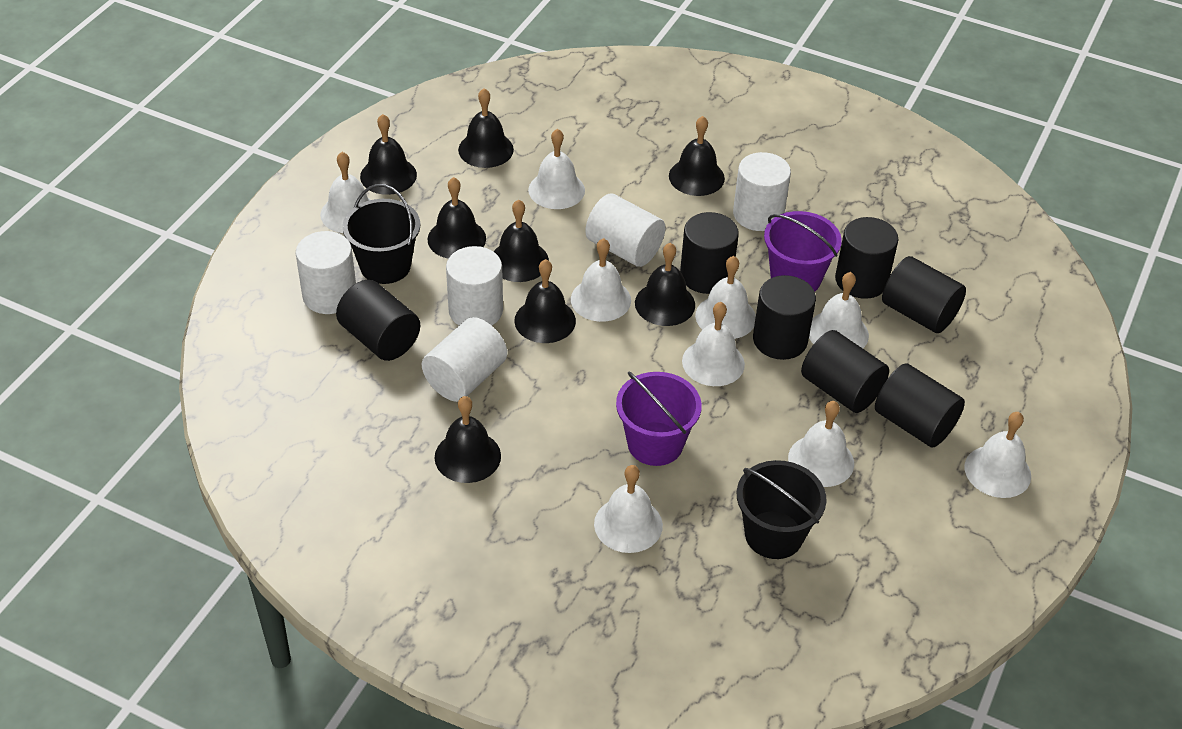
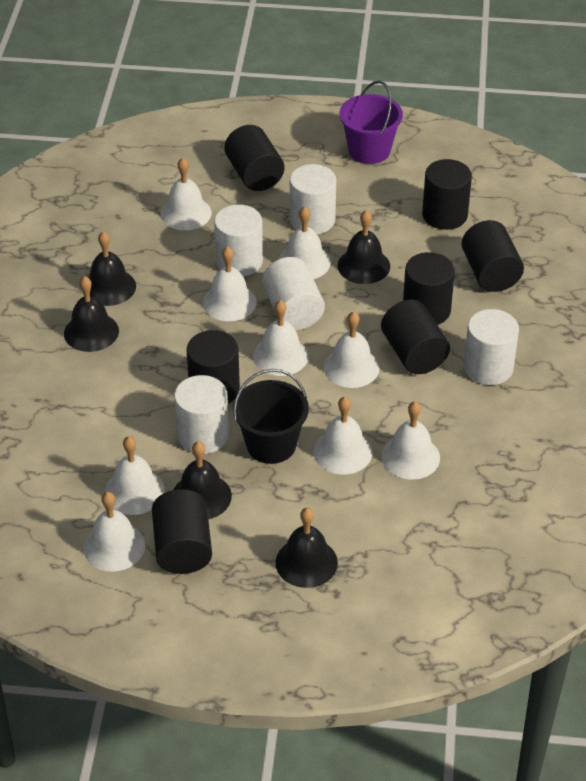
black bell: [360,114,417,195] [428,177,486,259] [434,396,501,483] [458,88,514,168] [493,199,549,282] [514,259,576,343] [635,243,695,326] [669,116,725,196] = 8 -> [64,276,119,352] [88,231,136,306] [174,441,232,519] [275,508,338,588] [338,210,390,284] = 5
black bucket: [342,184,420,284] [737,460,827,559] = 2 -> [233,369,309,464] = 1
purple bucket: [616,372,702,466] [764,211,842,292] = 2 -> [339,81,403,164] = 1

